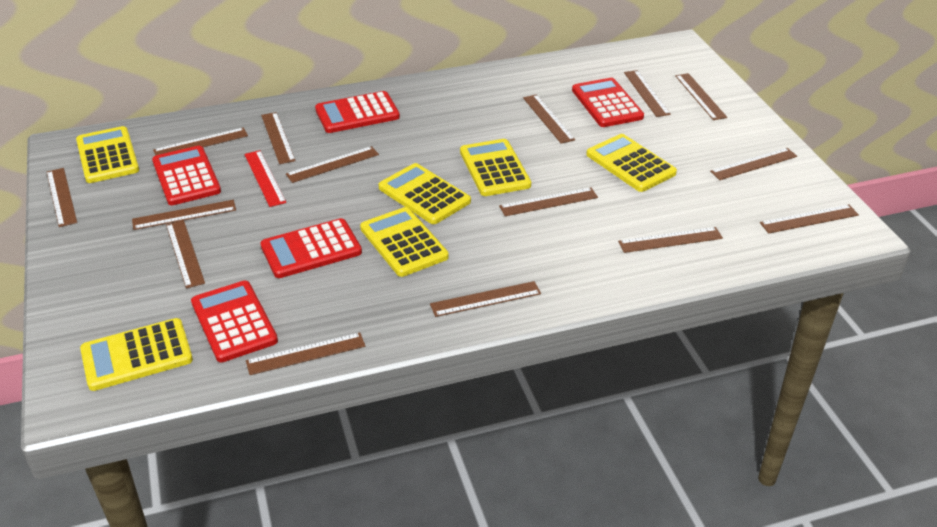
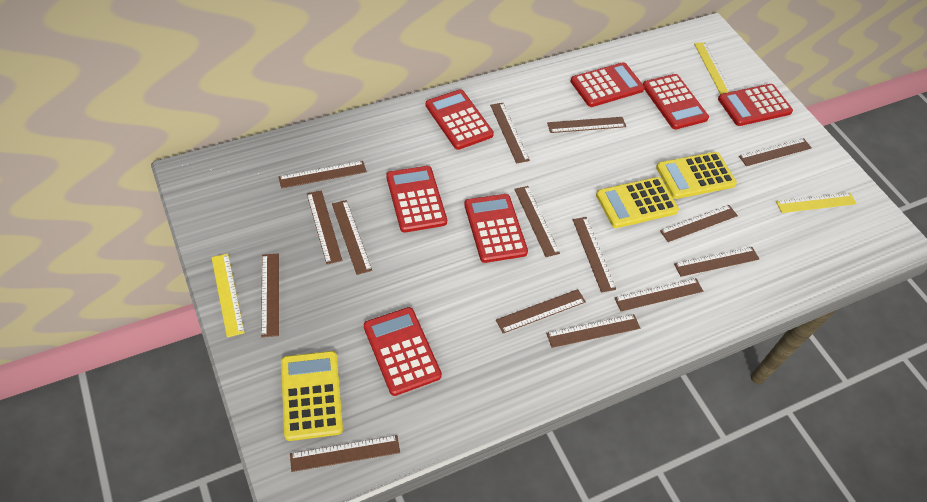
red calculator: [152,146,221,205] [191,280,278,362] [260,218,362,278] [315,91,400,133] [572,78,644,127] = 5 -> [364,307,442,396] [386,166,447,233] [426,89,494,150] [464,194,528,263] [570,62,645,107] [643,74,709,130] [718,84,793,126] = 7
red ruler: [244,150,286,207] = 1 -> none = 0
yellow calculator: [76,126,139,183] [80,318,193,391] [360,207,449,277] [378,163,471,224] [460,139,531,196] [586,134,677,192] = 6 -> [281,351,343,441] [596,177,679,228] [656,152,737,199] = 3
yellow ruler: none = 0 -> [211,254,245,337] [694,42,732,94] [776,193,857,213] = 3

